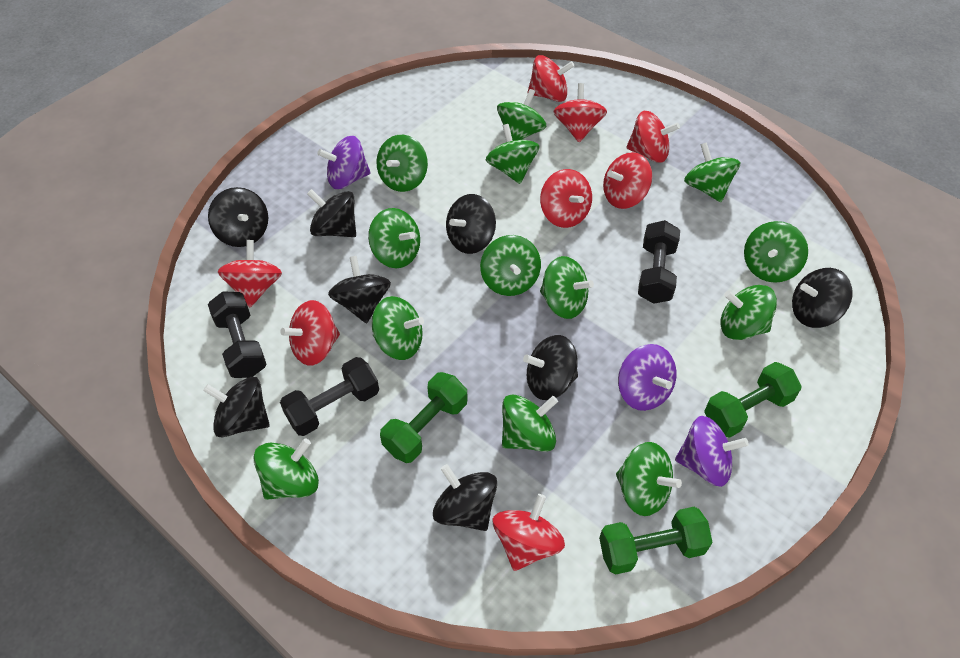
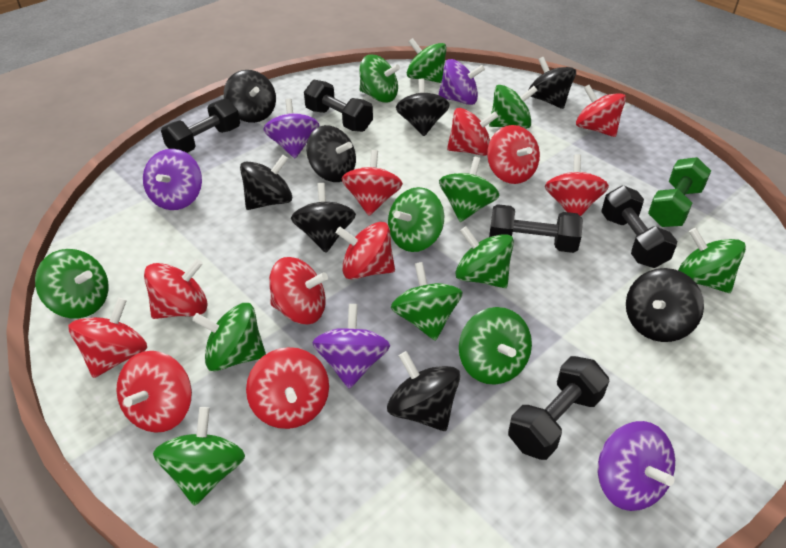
black dumbbell: [208,291,267,378] [280,357,379,436] [638,220,680,304] = 3 -> [161,98,240,153] [304,80,373,132] [489,204,583,253] [508,356,609,460] [601,186,677,268] = 5
green dumbbell: [380,372,467,463] [599,507,713,575] [704,362,802,438] = 3 -> [648,157,711,227] = 1
green spinning top: [253,438,319,500] [368,208,420,268] [372,296,424,360] [376,135,428,192] [480,235,541,296] [486,124,540,184] [497,89,546,141] [502,394,558,452] [540,256,594,319] [616,442,682,516] [684,142,740,202] [721,285,777,340] [744,221,808,283] = 13 -> [35,249,109,318] [153,407,245,506] [192,303,266,371] [359,54,400,103] [388,187,444,252] [391,262,463,341] [407,38,447,83] [439,157,499,222] [456,226,514,288] [459,307,532,385] [489,85,538,129] [678,228,746,293] = 12
purple spinning top: [317,136,371,189] [618,344,677,411] [675,416,749,487] = 3 -> [143,149,202,210] [263,98,319,158] [312,304,390,389] [438,59,485,105] [597,421,675,511] = 5
red spinning top: [218,240,282,307] [280,300,340,366] [493,494,565,571] [528,55,574,102] [540,169,592,228] [553,83,607,142] [603,152,652,209] [626,111,680,163] = 8 -> [68,297,147,378] [116,351,192,433] [144,259,207,319] [246,347,329,429] [269,257,328,324] [336,222,395,279] [342,150,403,216] [447,108,498,156] [487,125,540,184] [545,154,609,216] [576,85,626,137] = 11

